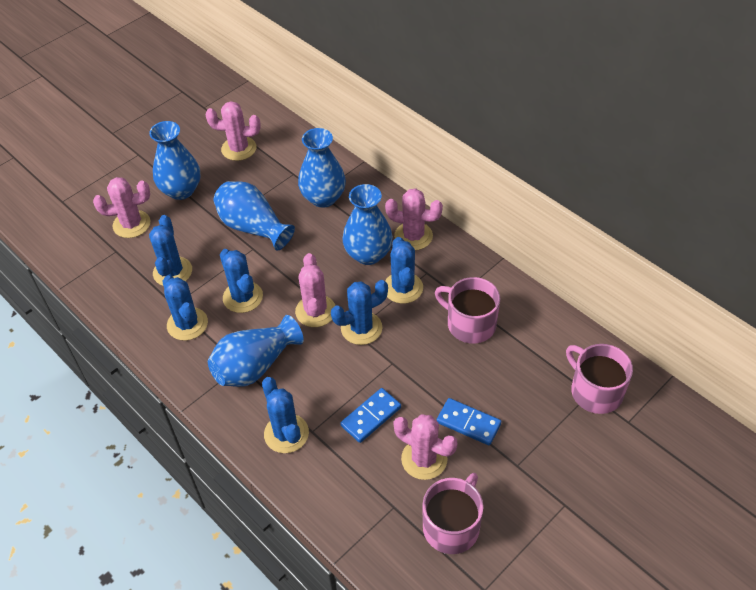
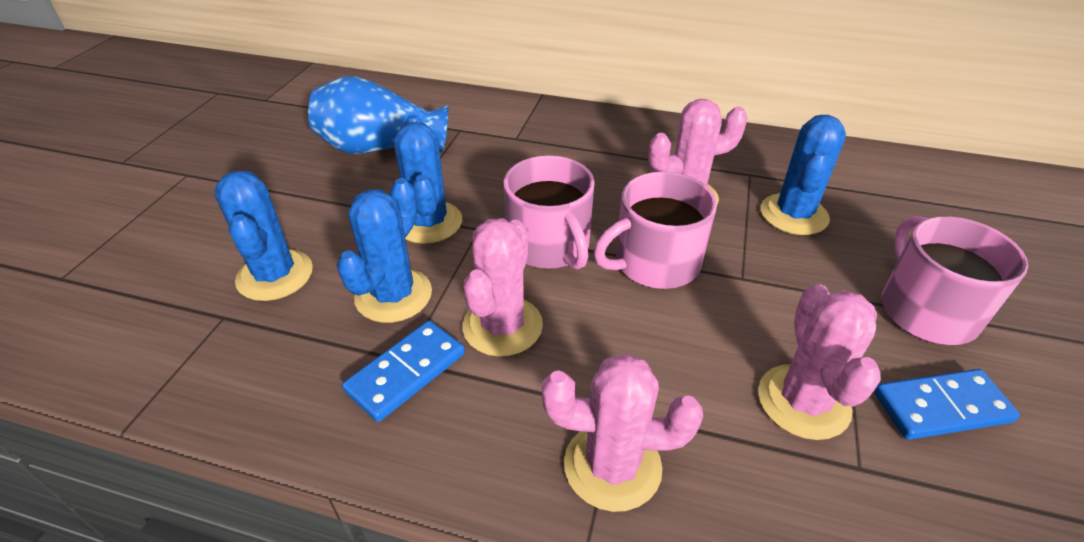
blue cactus: [149,215,192,286] [162,275,208,341] [220,249,263,313] [262,377,309,453] [331,280,388,345] [385,237,423,304] = 6 -> [214,171,313,301] [337,178,432,323] [394,114,462,244] [761,115,846,235] = 4
blue vase: [149,121,200,200] [208,315,303,387] [213,181,295,251] [298,128,346,208] [342,184,393,265] = 5 -> [308,76,448,154] = 1
pink cactus: [93,177,150,238] [206,101,261,161] [295,253,335,327] [385,188,443,250] [394,414,458,480] = 5 -> [462,218,543,357] [542,353,703,512] [648,99,748,205] [758,284,881,440] = 4

